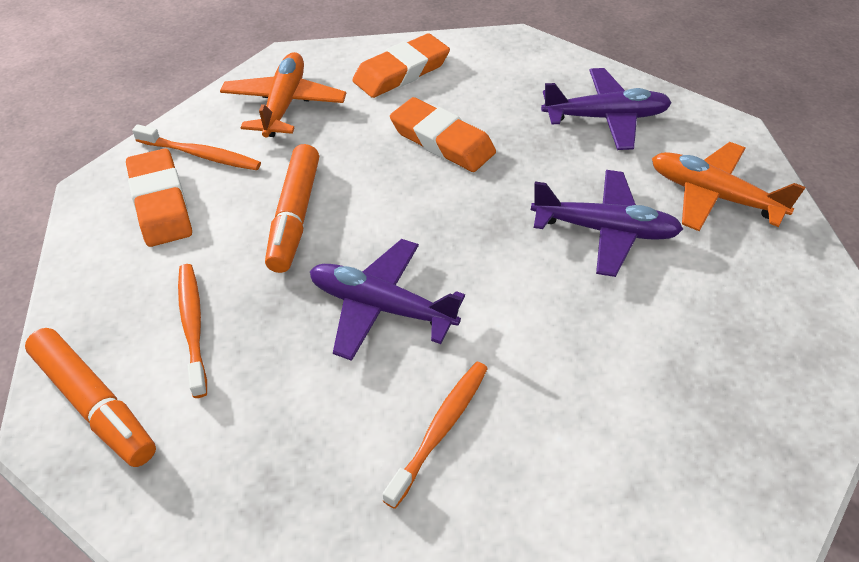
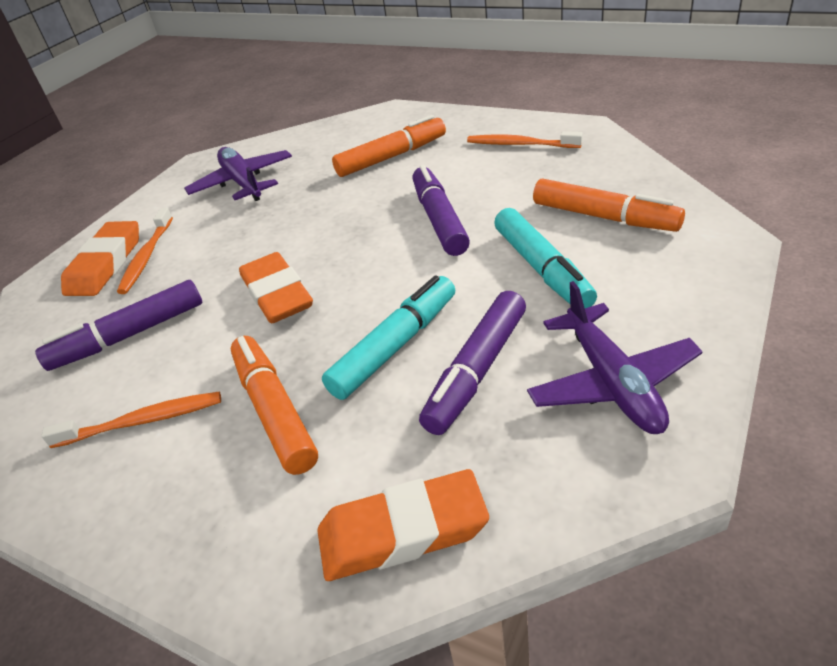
orange marker: [25,328,156,467] [265,144,319,273] = 2 -> [231,336,318,475] [332,115,446,177] [533,178,685,232] = 3
orange plane: [220,52,346,137] [652,142,805,231] = 2 -> none = 0
purple marker: none = 0 -> [35,280,202,371] [412,165,470,256] [419,291,526,435] = 3
purple plane: [310,239,465,361] [531,170,683,277] [541,68,672,150] = 3 -> [184,147,292,201] [527,281,703,434] = 2
turquoise marker: none = 0 -> [322,275,455,400] [494,208,597,308] = 2

